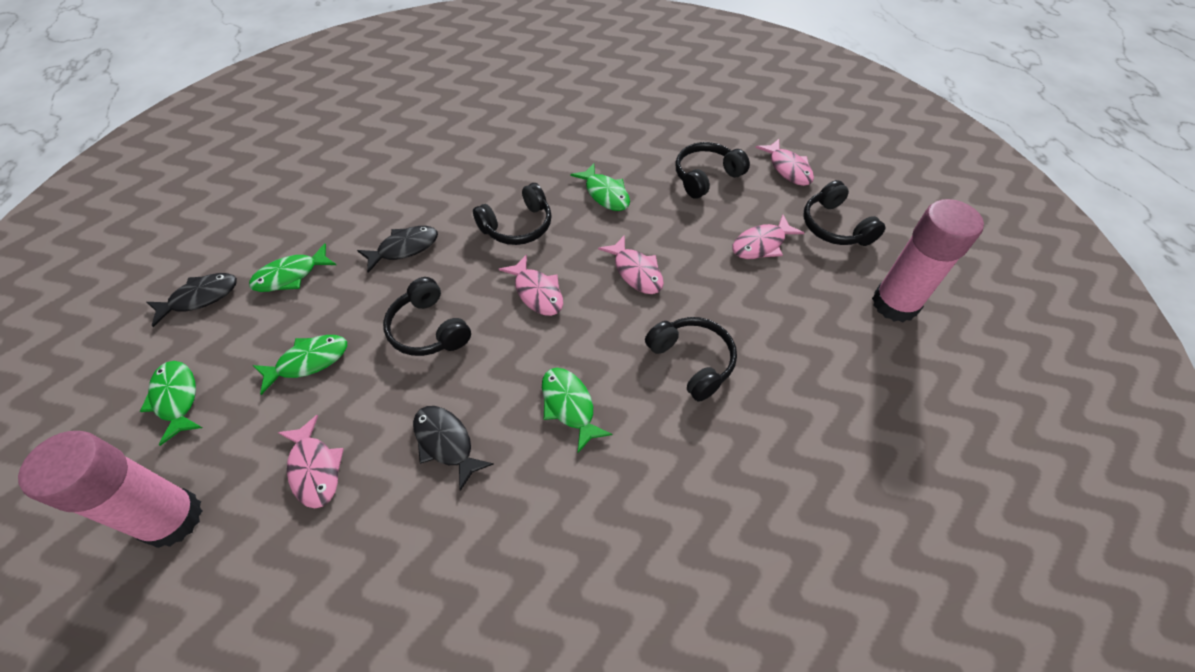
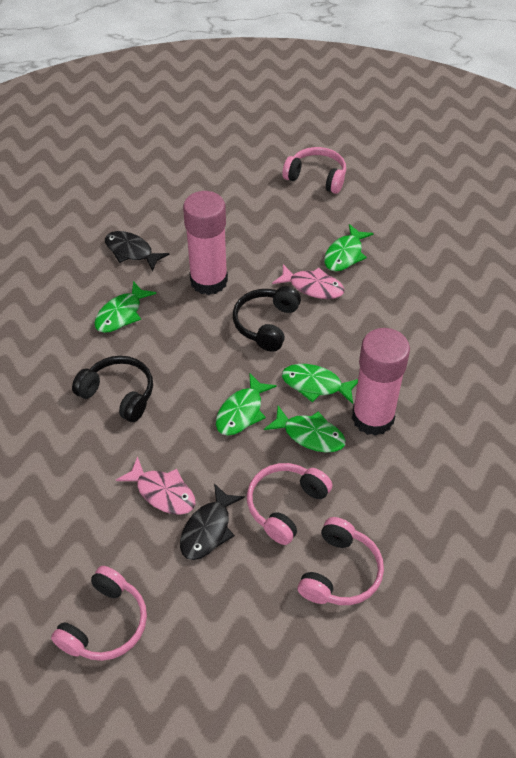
black fish: [147,273,237,327] [357,226,438,273] [413,406,494,491] = 3 -> [105,231,170,272] [180,483,245,560] = 2
black headphones: [383,277,471,356] [473,183,552,245] [645,317,737,402] [675,142,750,198] [803,180,886,246] = 5 -> [72,356,153,422] [233,286,301,352] = 2
pink fish: [277,415,344,508] [499,254,563,316] [598,235,664,294] [732,215,804,259] [756,139,814,186] = 5 -> [116,456,195,515] [272,264,344,299] = 2
pink headphones: none = 0 -> [51,566,147,661] [247,463,332,545] [282,147,346,194] [298,517,384,605] = 4

